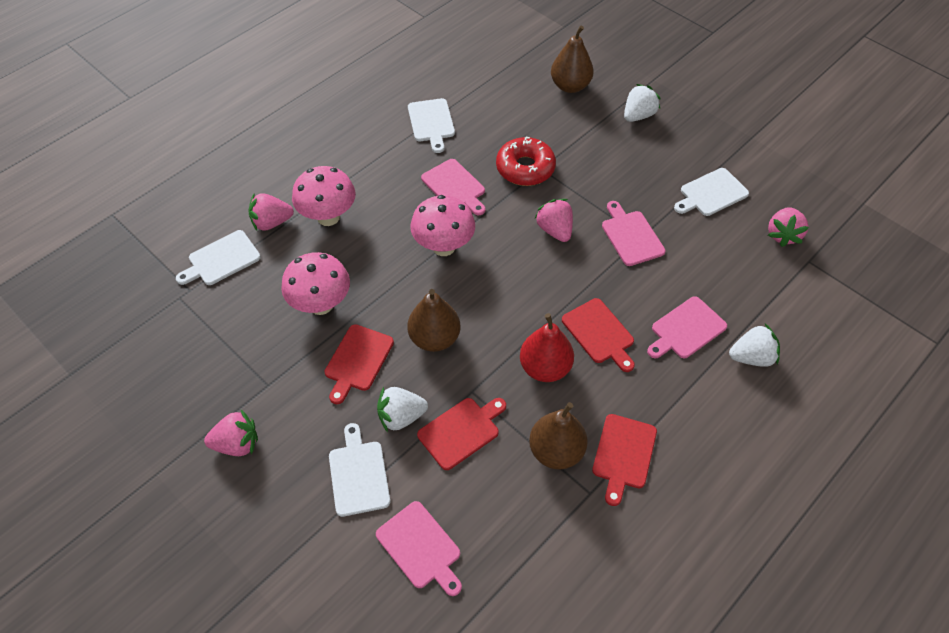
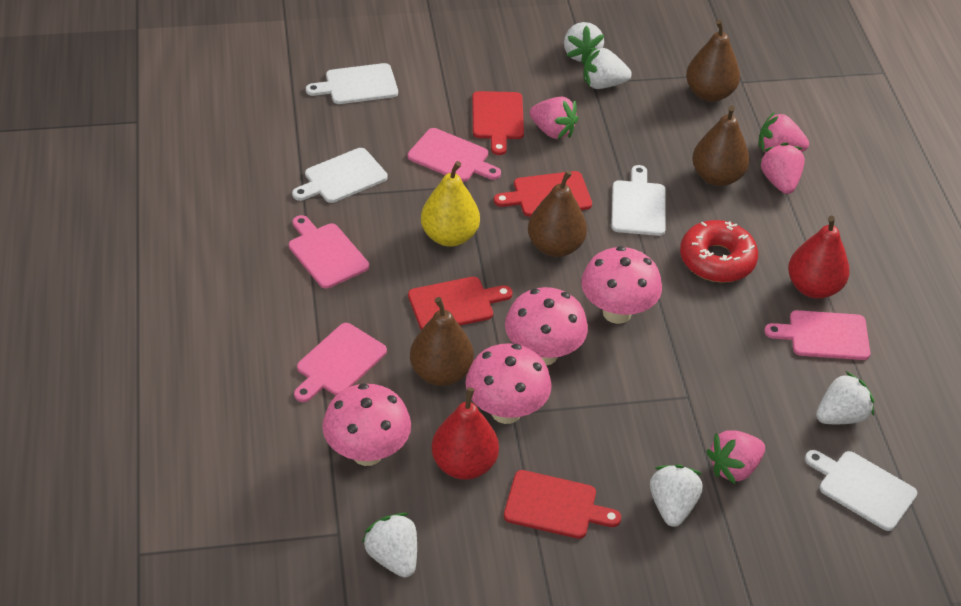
brown pear: [407,289,460,352] [529,402,588,469] [551,25,594,93] = 3 -> [410,297,474,386] [528,171,587,257] [686,20,740,102] [692,105,750,186] = 4
pink mushroom: [281,252,350,315] [292,166,355,226] [410,195,475,256] = 3 -> [322,384,411,466] [466,343,552,424] [505,287,588,366] [581,246,662,324] = 4
red pear: [520,313,574,382] = 1 -> [432,387,499,480] [788,216,850,299] = 2
white strawberry: [377,387,428,432] [624,84,661,122] [729,324,780,367] = 3 -> [362,513,417,578] [564,22,604,65] [584,47,632,89] [650,465,703,527] [816,371,874,424] = 5
yellow pear: none = 0 -> [421,161,480,247] = 1

